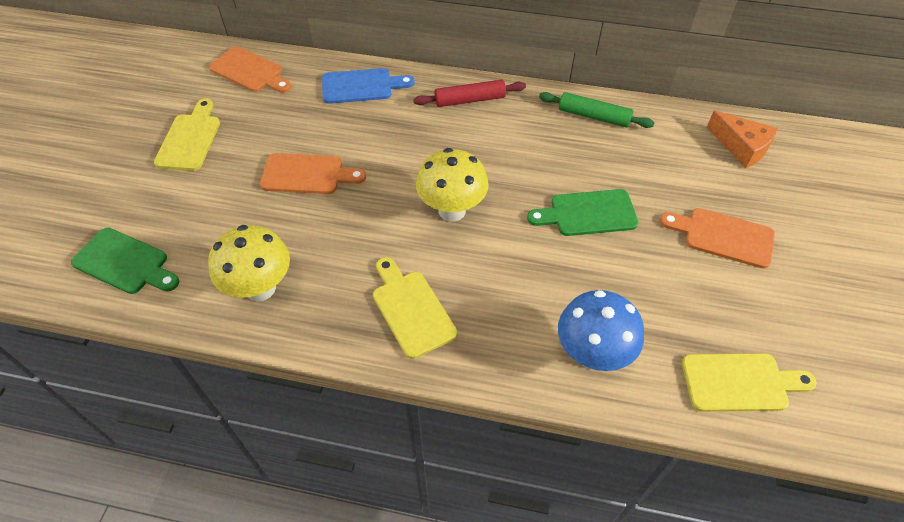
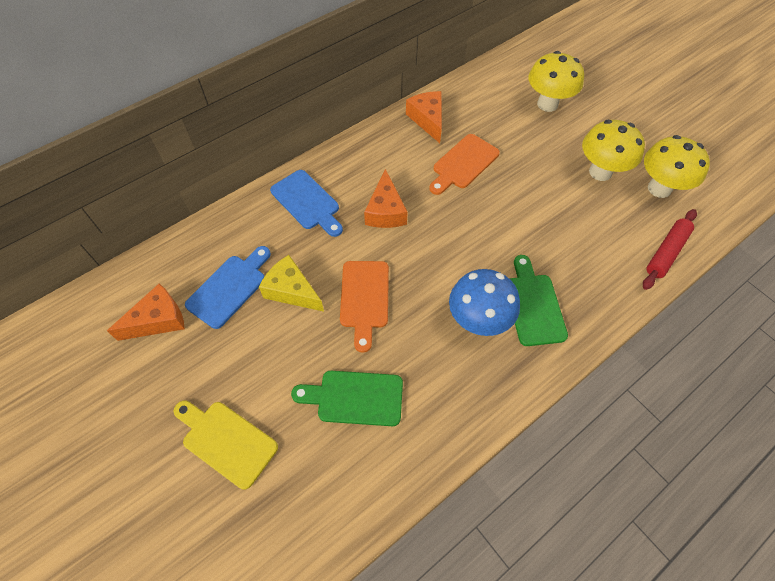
blue cutting board: [322,68,415,104] = 1 -> [185,246,271,329] [270,170,343,237] = 2
green rolling pin: [539,92,655,128] = 1 -> none = 0
orange cheese: [706,111,778,168] = 1 -> [107,283,185,341] [364,169,408,228] [406,91,442,143] = 3
orange cutting board: [209,46,291,93] [260,153,366,194] [660,208,775,269] = 3 -> [340,261,389,353] [429,134,500,195] = 2
yellow cheese: none = 0 -> [259,255,324,312] = 1
yellow cutting board: [154,99,220,171] [373,257,457,359] [682,353,817,412] = 3 -> [174,401,278,490] = 1
yellow mushroom: [208,225,290,301] [416,148,489,222] = 2 -> [529,51,584,112] [582,120,645,181] [644,135,710,198] = 3

